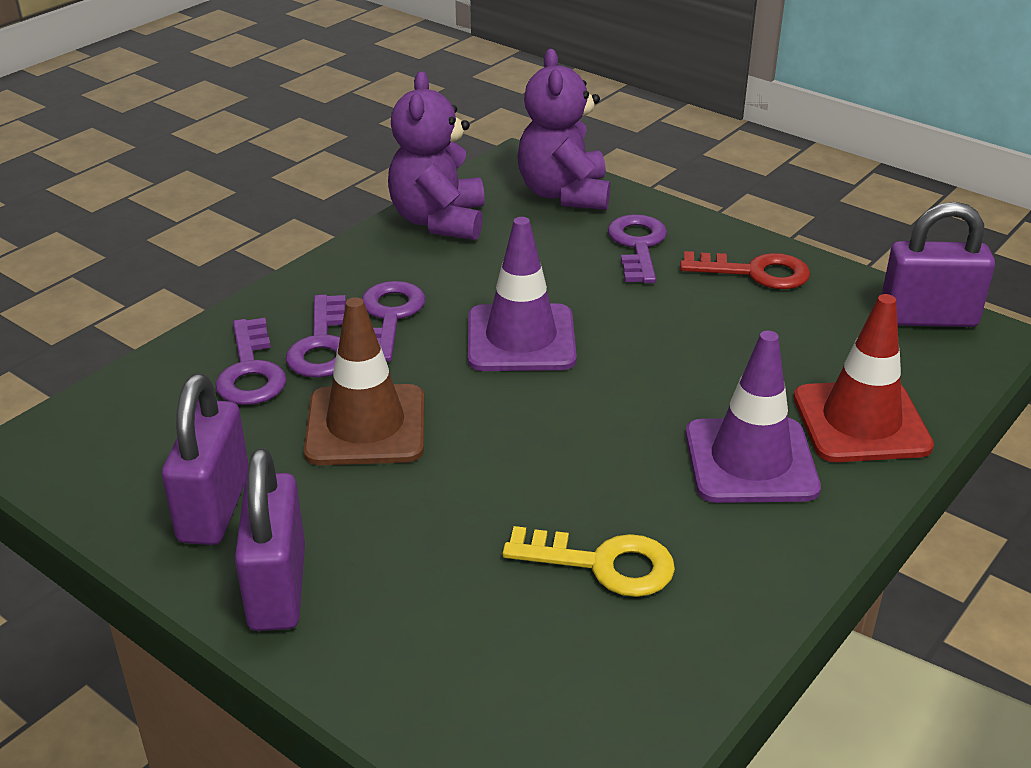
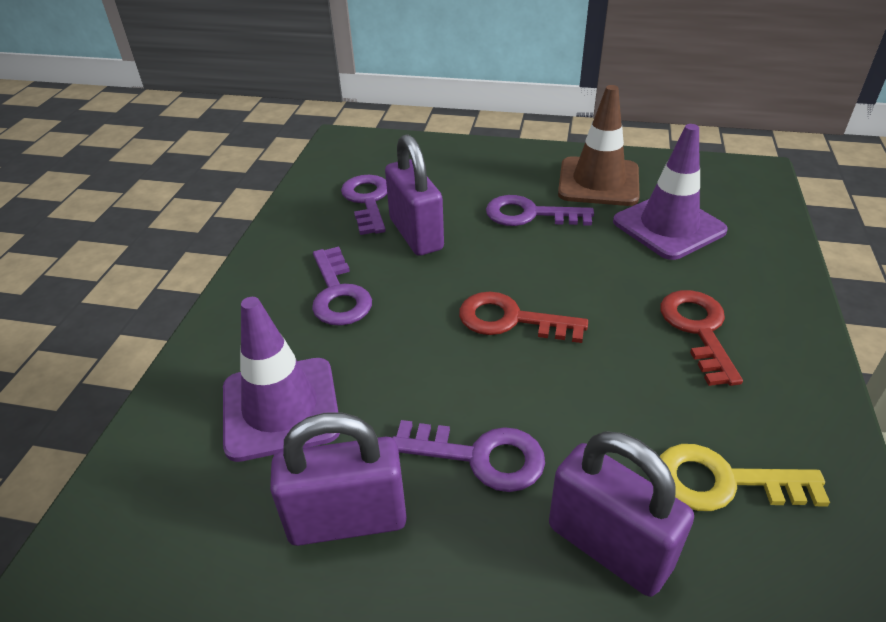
purple teddy bear: [388,71,485,240] [517,49,610,210] = 2 -> none = 0
red key: [680,251,810,289] = 1 -> [459,291,588,343] [660,290,743,386] = 2
red traffic cone: [793,294,934,462] = 1 -> none = 0

